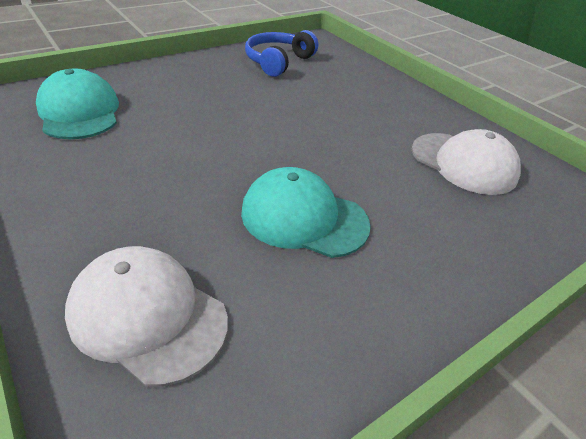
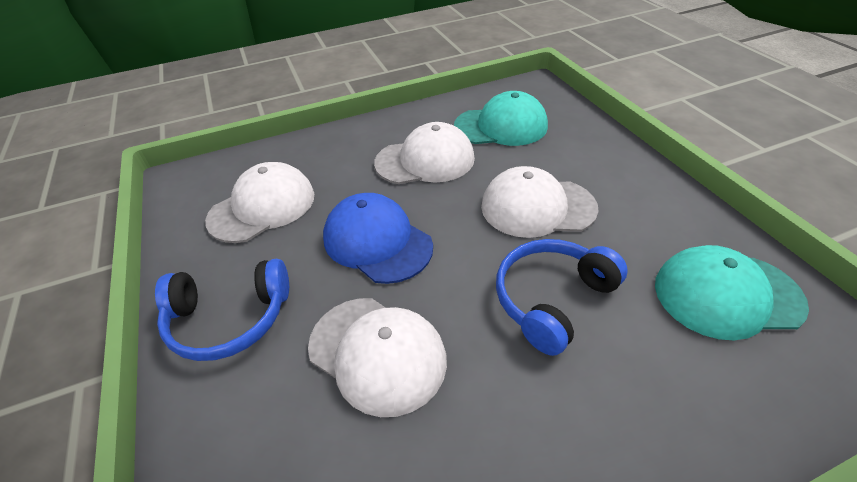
blue cap: none = 0 -> [323,193,433,284] = 1
blue headphones: [245,30,318,77] = 1 -> [155,259,289,361] [496,239,628,356] = 2
white cap: [65,246,228,386] [412,129,521,195] = 2 -> [205,162,314,243] [308,298,447,417] [374,122,475,184] [481,166,599,238] = 4

